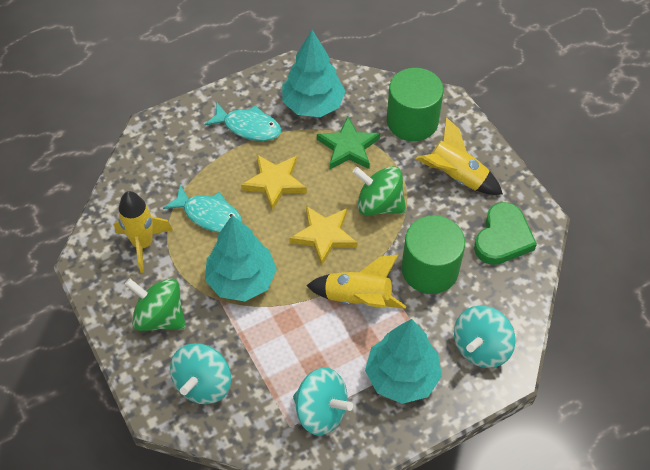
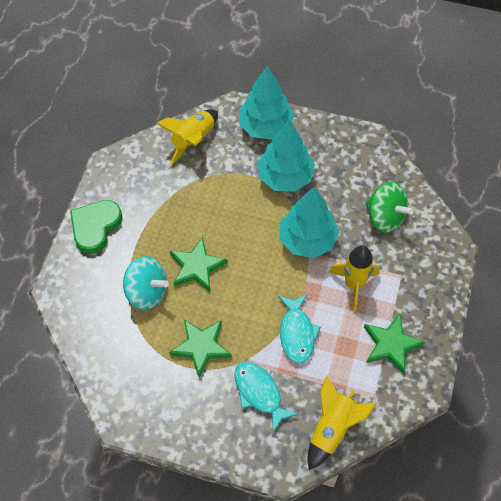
green cylinder: [387,68,444,141] [402,215,465,294] = 2 -> none = 0
green spinning top: [125,278,186,331] [353,166,406,215] = 2 -> [365,182,414,233] = 1
green star: [317,116,380,169] = 1 -> [169,319,232,377] [170,237,228,292] [364,314,425,374] = 3
turquoise spinning top: [170,343,231,404] [293,368,353,435] [454,306,515,368] = 3 -> [123,256,169,310] = 1
yellow star: [241,155,307,211] [290,206,357,266] = 2 -> none = 0

